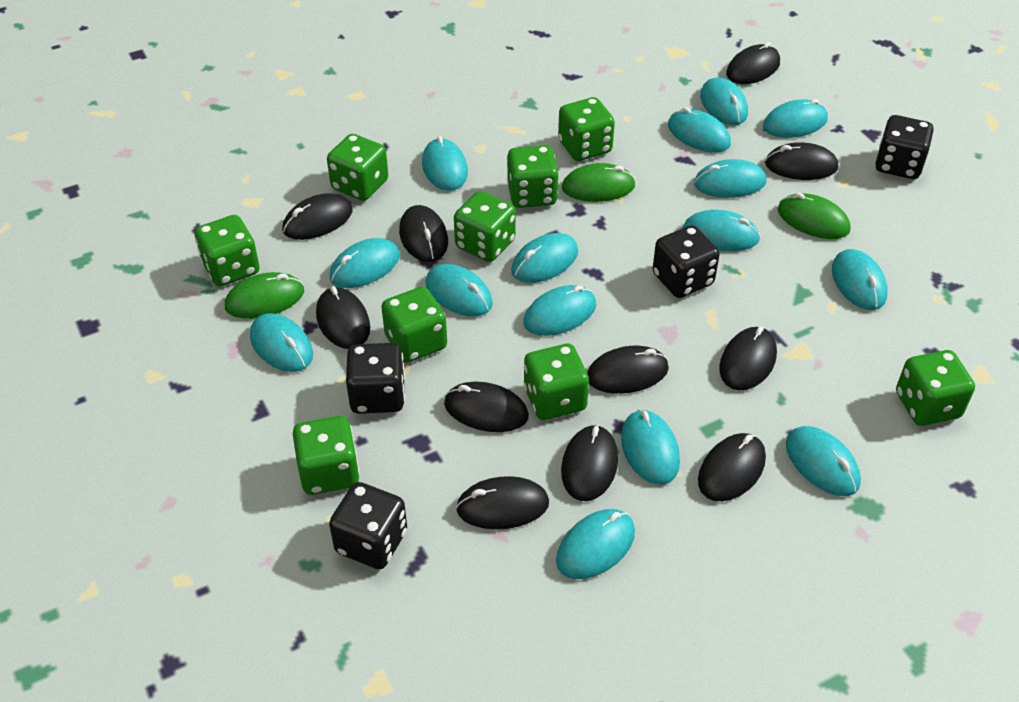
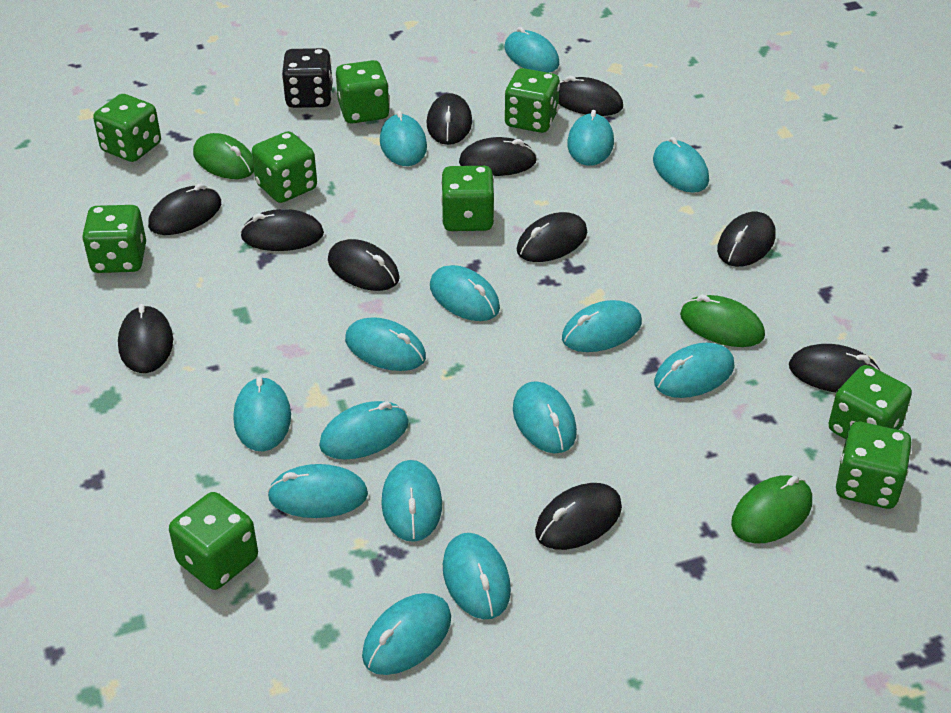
black dice: [329,482,407,569] [346,343,405,414] [653,225,720,298] [875,115,934,179] = 4 -> [282,48,333,108] = 1

